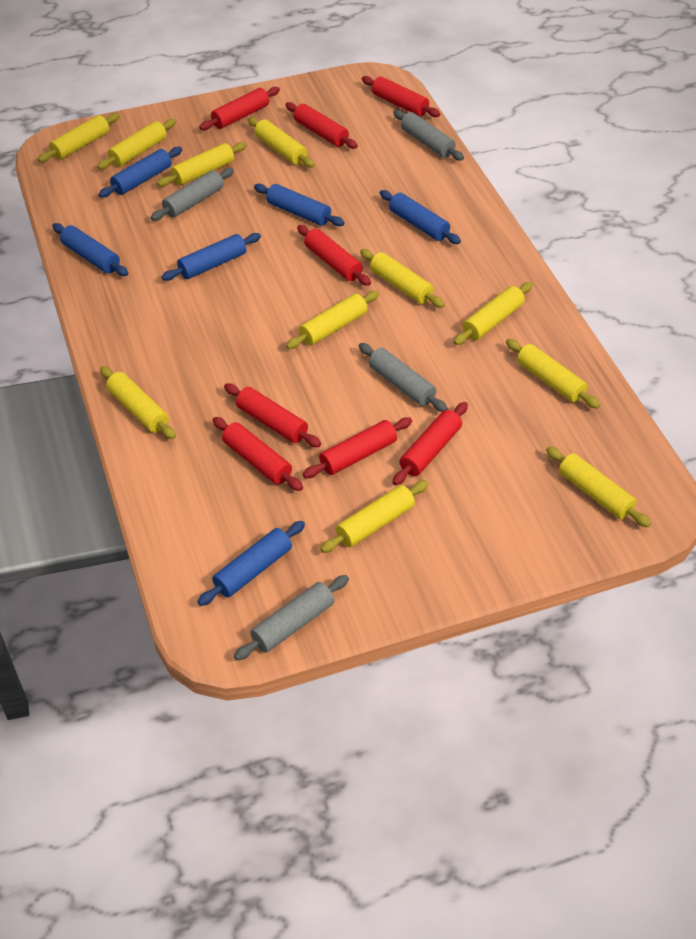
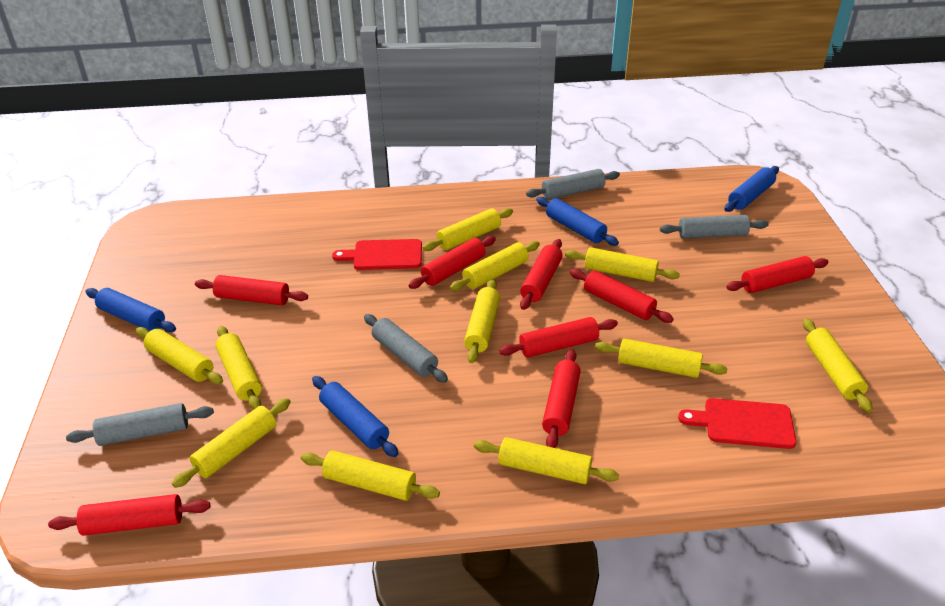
blue rolling pin: [52,223,128,276] [98,147,182,198] [162,233,261,281] [198,521,305,606] [254,184,344,226] [380,190,461,244] = 6 -> [85,288,176,332] [312,376,399,457] [536,197,619,246] [724,166,779,212] = 4
red cutting board: none = 0 -> [332,239,422,270] [678,398,797,449] = 2

